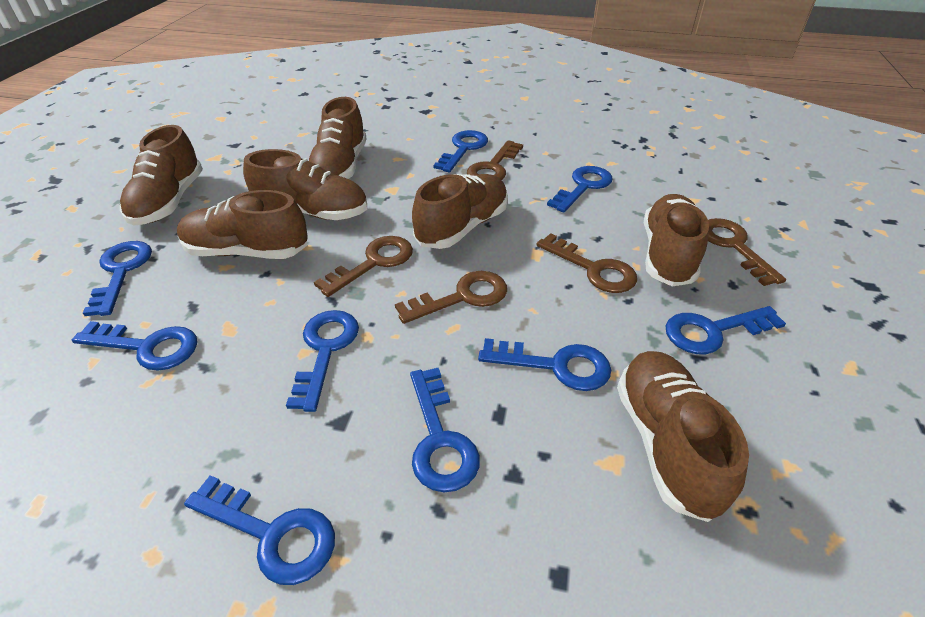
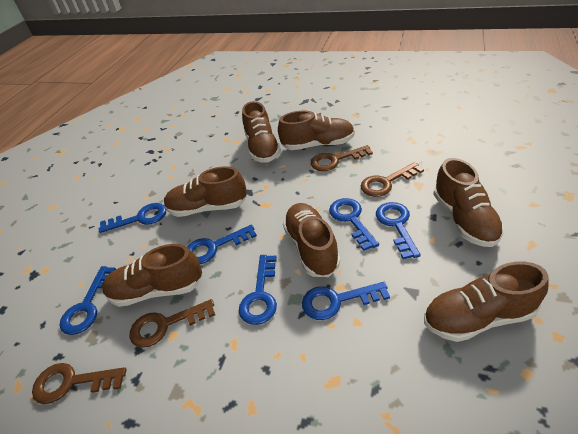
blue key: [72,321,197,371] [83,241,152,316] [184,475,335,585] [286,310,359,412] [410,368,480,492] [433,130,488,172] [478,338,611,391] [547,166,613,212] [666,306,786,354] = 9 -> [60,266,116,335] [99,203,166,233] [187,224,257,264] [239,255,277,325] [302,282,390,320] [329,198,379,251] [376,202,421,259] = 7
brown key: [314,236,413,297] [395,271,507,324] [467,140,523,180] [536,233,637,293] [708,218,786,286] = 5 -> [32,363,127,404] [129,299,215,348] [311,145,373,171] [361,162,424,197] = 4

